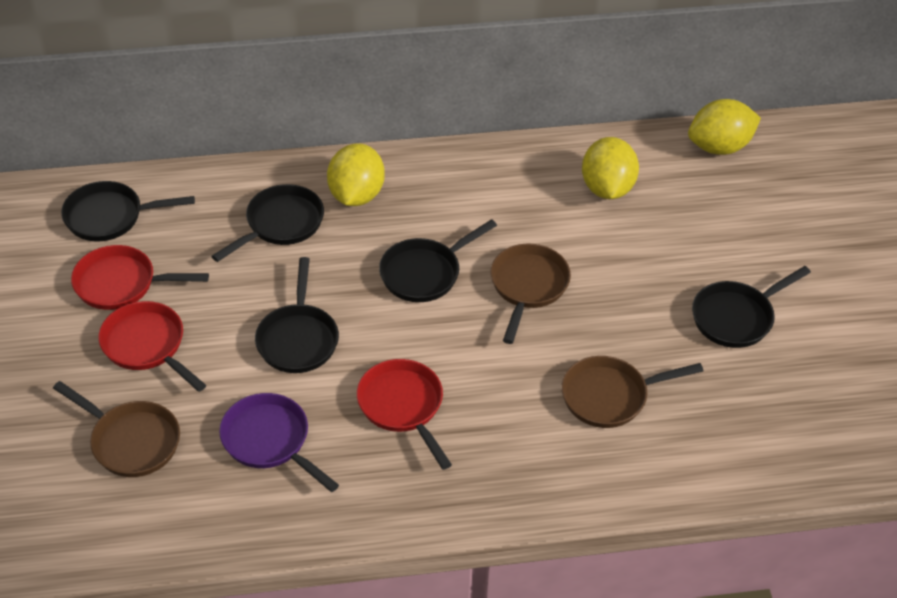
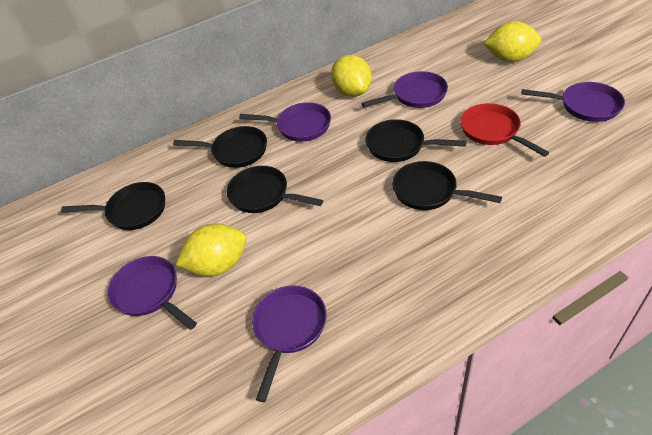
brown pan: [53,381,180,477] [490,244,571,344] [561,356,704,428] = 3 -> none = 0
purple pan: [219,393,339,492] = 1 -> [108,256,197,330] [239,102,331,142] [252,285,327,402] [362,71,448,108] [521,82,625,122] = 5
red pan: [71,245,209,310] [99,301,206,392] [357,359,452,470] = 3 -> [461,103,549,157] = 1

